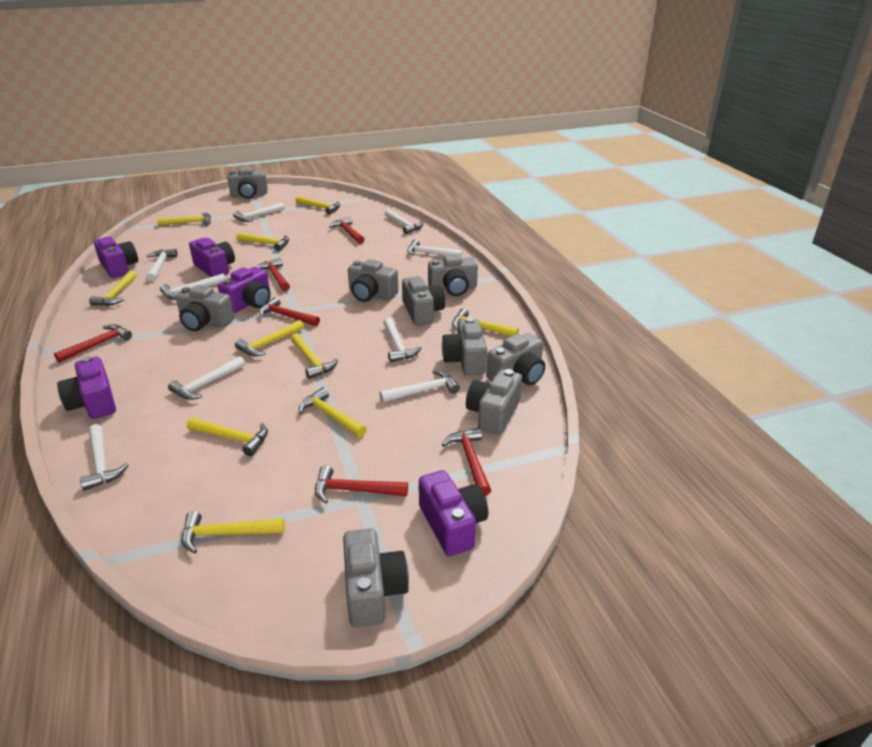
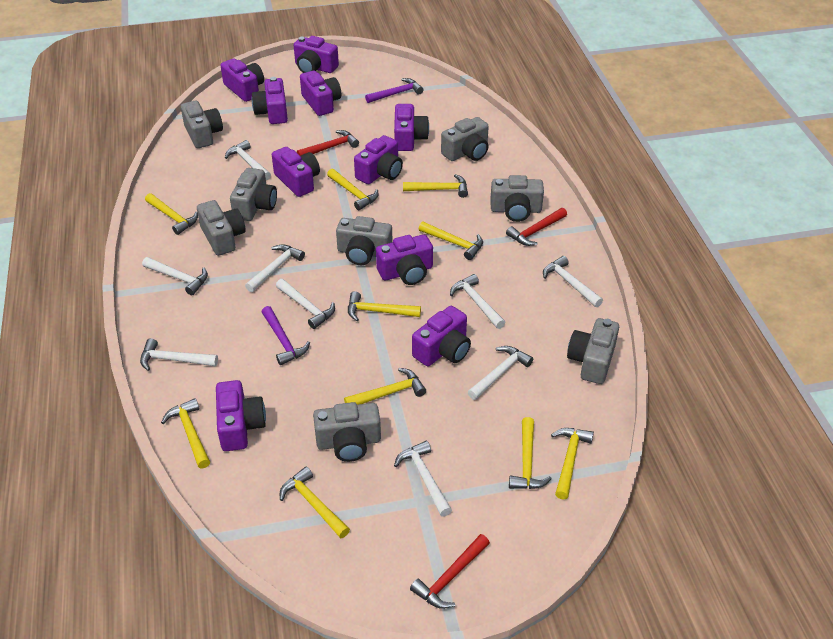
grey camera: [176,285,234,331] [227,167,268,199] [343,528,409,627] [348,259,398,302] [402,276,445,325] [428,254,478,296] [442,317,487,375] [466,369,522,435] [486,333,545,385] = 9 -> [181,101,223,148] [197,200,245,256] [230,168,277,221] [313,402,381,462] [336,216,392,265] [441,117,489,161] [490,175,544,222] [567,318,619,384] = 8
purple camera: [57,356,116,419] [94,237,138,278] [189,238,235,277] [218,267,271,313] [419,470,488,556] = 5 -> [216,380,266,451] [220,58,264,102] [252,77,288,124] [272,147,320,197] [294,36,339,73] [300,71,341,116] [354,135,403,184] [376,234,433,285] [394,104,429,151] [412,306,471,366] = 10
purple hammer: none = 0 -> [262,306,310,365] [365,78,423,103] = 2
red hammer: [54,324,132,363] [257,258,290,291] [259,297,320,326] [315,465,408,504] [329,217,365,244] [442,428,491,496] = 6 -> [297,130,359,156] [410,534,490,609] [506,208,567,246] = 3

